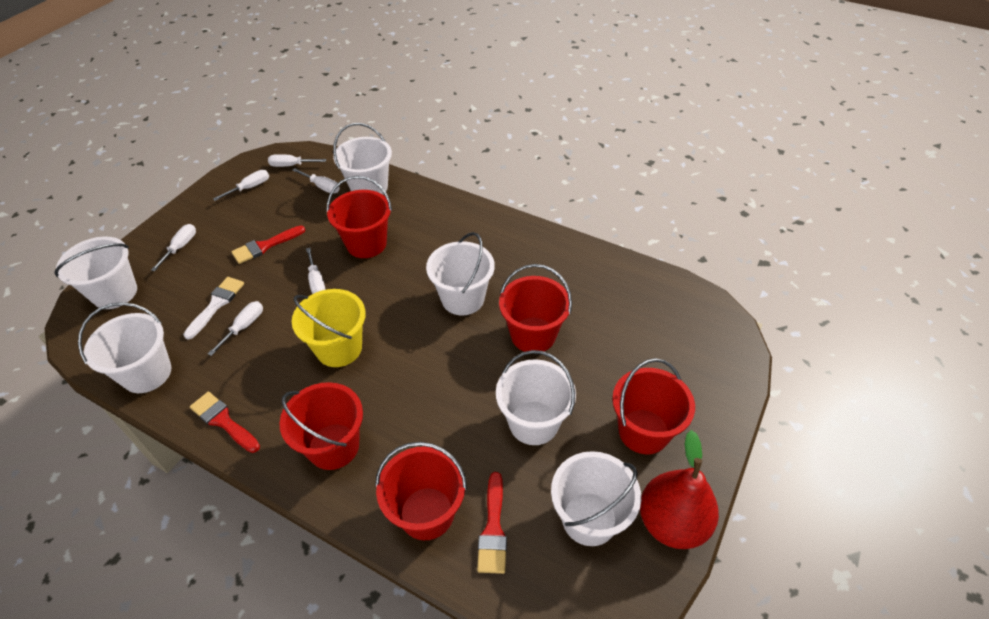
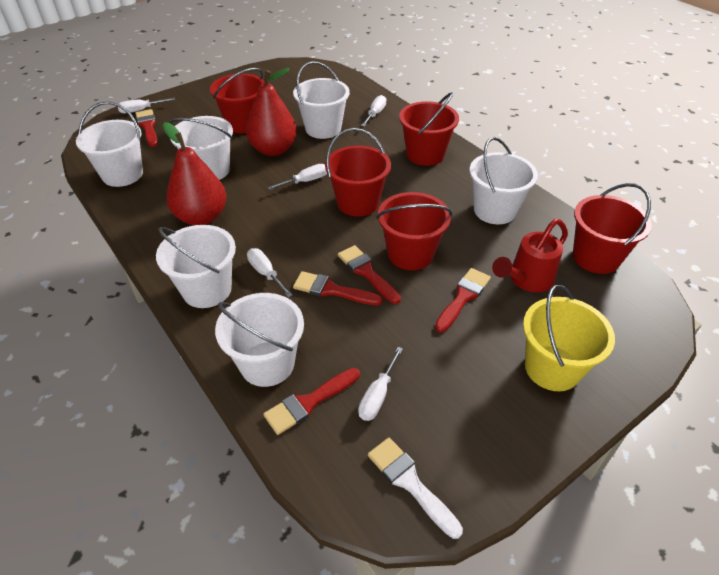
red brush: [190,392,260,453] [231,225,305,264] [477,472,507,574] = 3 -> [135,109,158,147] [263,368,360,435] [293,271,383,305] [338,245,401,304] [435,268,491,332] = 5
red pear: [640,430,719,549] = 1 -> [163,122,226,225] [246,68,297,156] = 2
red watering can: none = 0 -> [492,219,568,292] = 1
white screwdriver: [151,224,196,271] [208,301,263,356] [213,170,269,201] [268,154,326,167] [292,168,340,193] [306,248,326,294] = 6 -> [118,98,175,113] [247,248,293,298] [268,164,327,190] [358,347,403,421] [361,95,386,127] = 5

